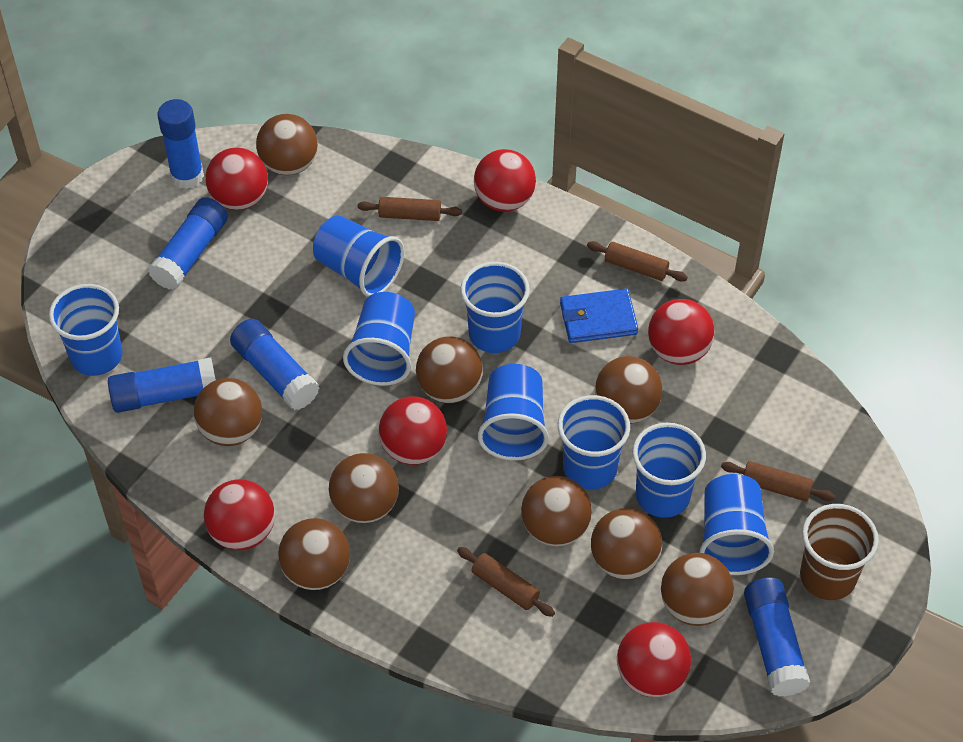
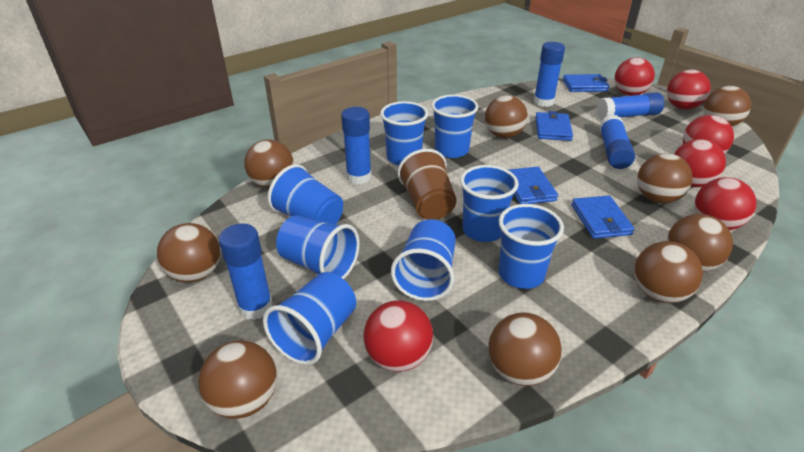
blue wallet: [560,289,638,343] = 1 -> [509,167,558,204] [535,111,573,141] [563,74,610,92] [572,196,635,239] = 4
brown rolling pin: [358,197,462,221] [457,547,555,617] [587,241,688,281] [721,461,835,502] = 4 -> none = 0

